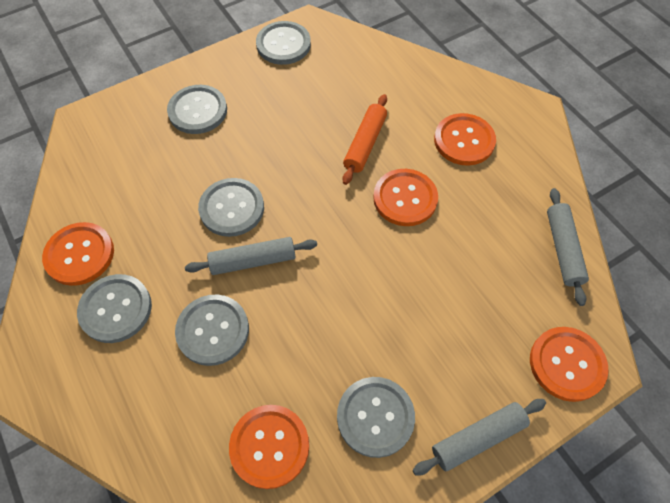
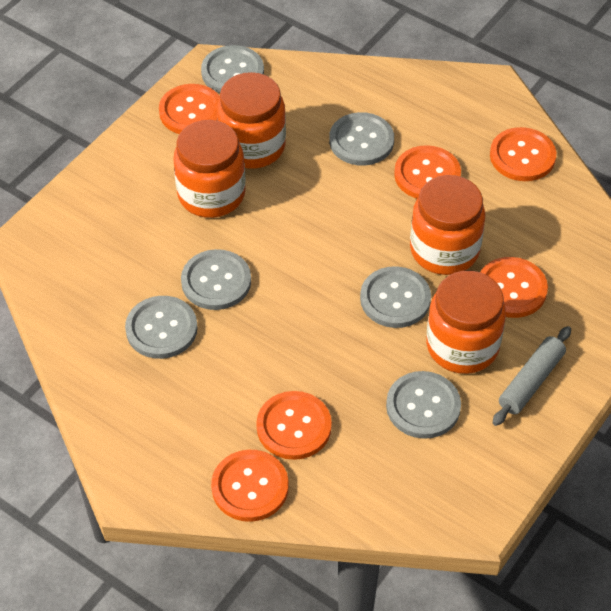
grey rolling pin: [185,237,317,275] [413,399,546,475] [547,188,589,306] = 3 -> [493,326,571,426] = 1
orange button: [42,222,114,286] [229,405,309,489] [373,169,438,226] [434,113,496,166] [530,327,608,402] = 5 -> [159,84,220,134] [211,450,289,522] [256,391,332,460] [394,145,461,199] [480,257,548,318] [490,127,556,181] = 6
orange jar: none = 0 -> [173,120,246,218] [217,72,286,168] [410,175,485,275] [426,271,506,374] = 4
orange rolling pin: [343,94,387,185] = 1 -> none = 0

